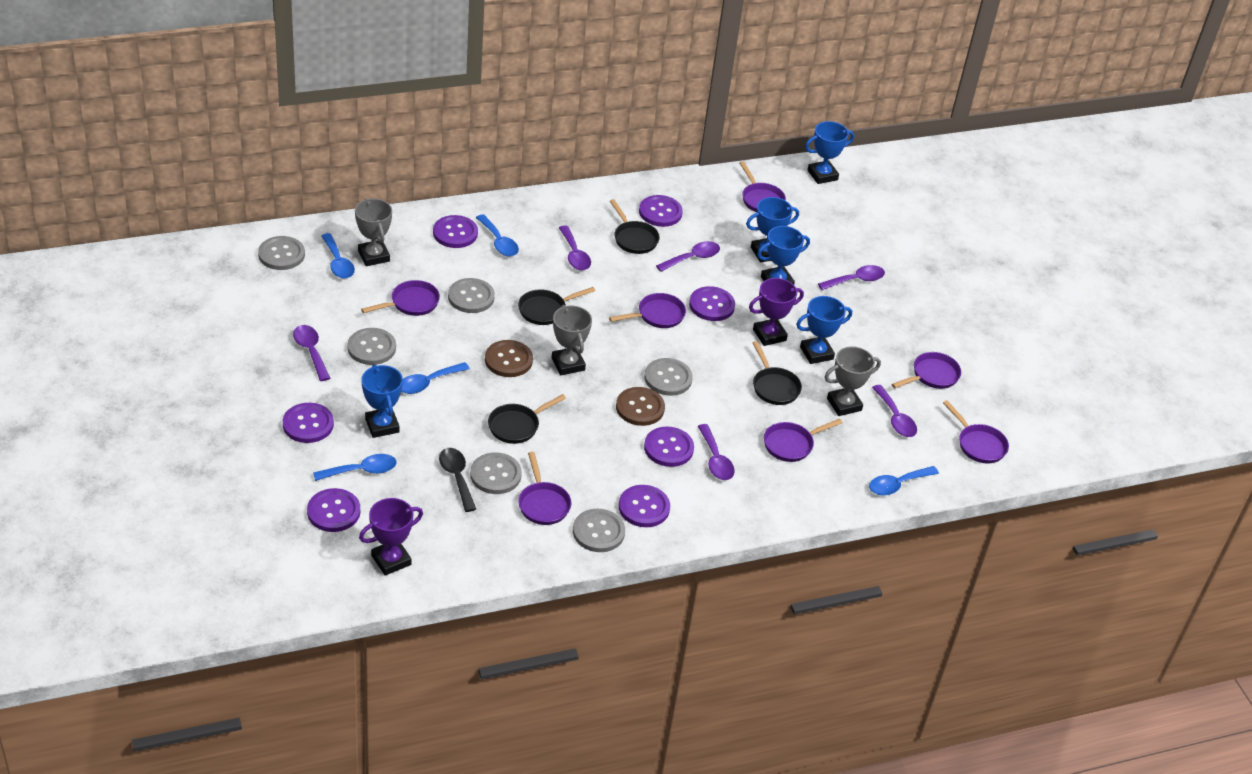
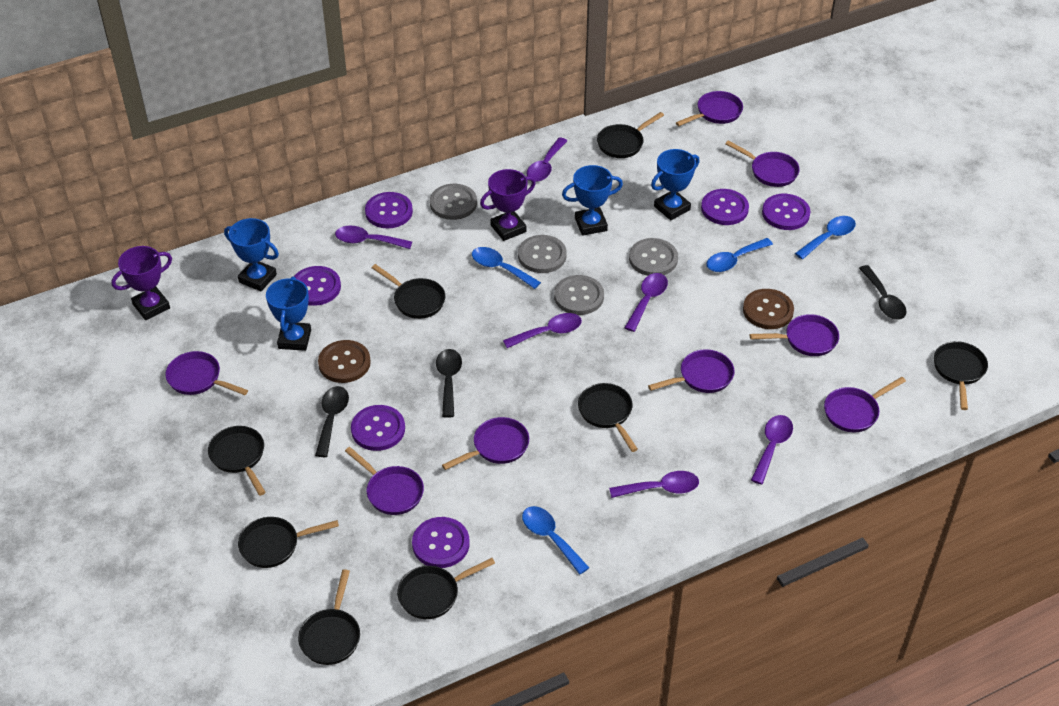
black pan: [488,394,566,444] [518,287,595,325] [610,199,660,254] [753,341,802,405] = 4 -> [208,426,266,496] [238,517,339,568] [298,569,360,665] [372,264,445,319] [397,558,495,619] [578,383,638,452] [597,112,664,158] [934,341,988,410] = 8
black spoon: [439,448,476,512] = 1 -> [315,386,349,457] [436,349,462,418] [859,265,907,320] = 3
blue spoon: [313,454,397,481] [321,233,355,279] [401,362,470,394] [476,214,519,257] [869,466,939,495] = 5 -> [472,247,541,289] [522,506,589,575] [706,238,773,272] [795,216,856,259] = 4
blue trophy: [361,364,403,438] [746,197,799,263] [757,226,810,284] [796,296,852,364] [805,121,854,184] = 5 -> [224,218,279,291] [266,276,311,351] [562,165,623,236] [651,149,700,220] = 4
grey button: [258,236,305,270] [348,328,396,365] [448,278,495,313] [470,452,522,494] [573,508,625,552] [644,358,693,396] = 6 -> [430,184,477,220] [518,235,567,273] [554,275,604,315] [629,238,678,276] = 4
grey trophy: [355,198,392,266] [552,305,592,375] [824,346,881,416] = 3 -> none = 0
purple button: [283,403,334,443] [307,488,360,532] [433,215,478,248] [619,485,670,527] [639,195,683,227] [644,426,694,467] [689,286,735,321] = 7 -> [294,266,341,306] [351,405,405,451] [365,192,413,228] [412,517,470,568] [701,189,749,225] [762,194,811,230] = 6
purple pan: [361,280,440,316] [518,452,571,525] [609,293,686,328] [739,161,786,212] [764,419,843,462] [892,352,961,389] [943,400,1009,464] = 7 -> [165,351,248,395] [345,447,424,515] [442,417,529,470] [648,349,735,393] [676,91,743,126] [725,140,800,187] [750,314,839,356] [824,377,906,432] = 8

